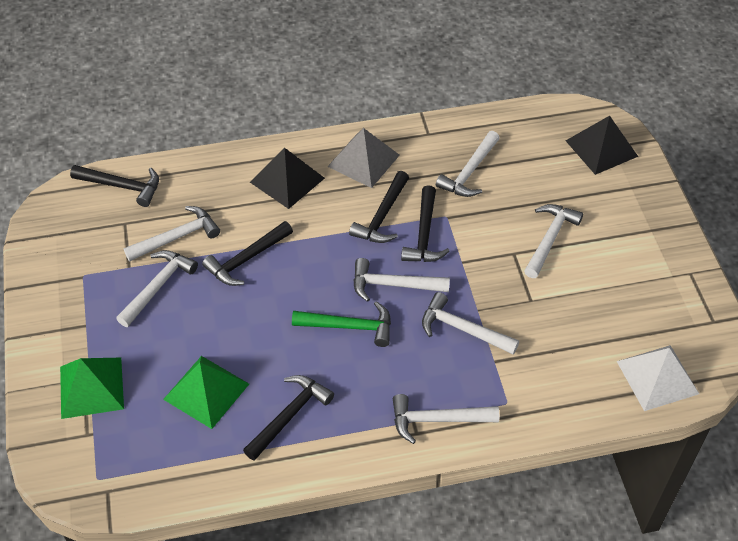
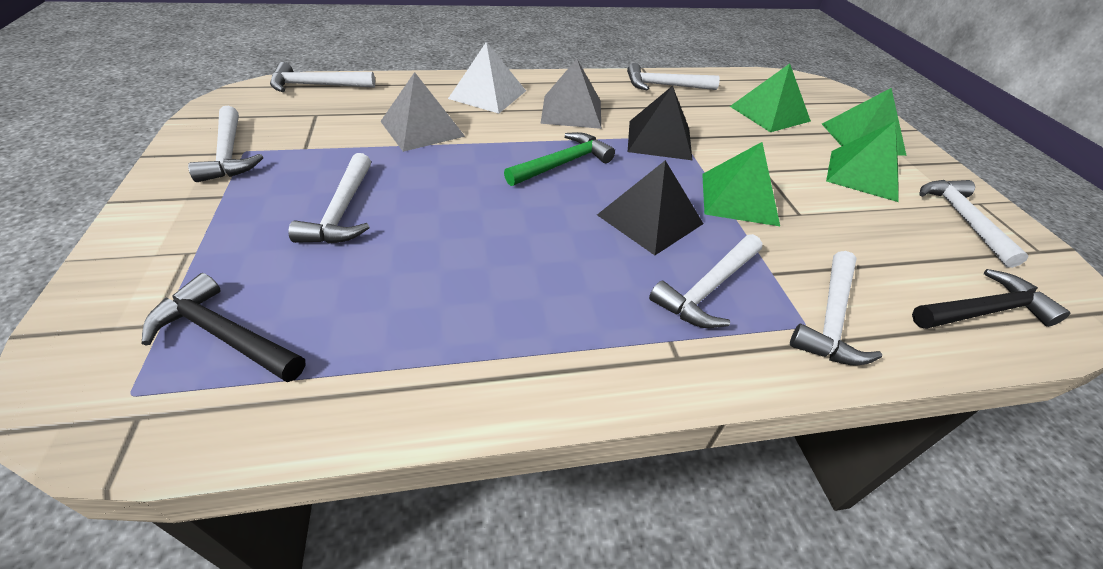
black hammer: [70,165,159,207] [202,221,293,286] [243,375,334,461] [349,171,409,243] [401,185,449,262] = 5 -> [142,273,306,382] [912,269,1070,329] = 2
green pyramid: [60,358,124,419] [163,356,249,429] = 2 -> [702,142,780,226] [730,63,811,132] [822,88,907,156] [826,121,899,202] = 4
grey pyramid: [327,128,400,188] = 1 -> [380,72,465,152] [541,59,601,129] = 2

